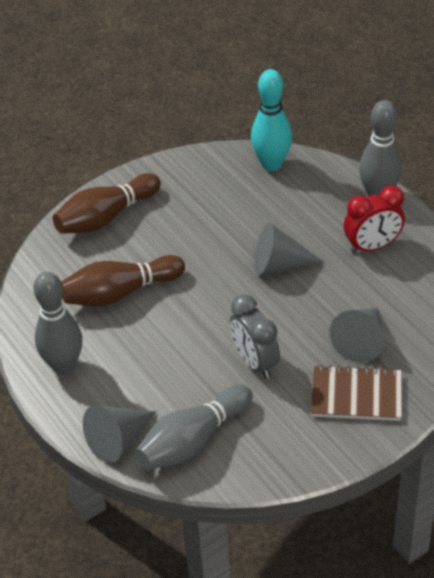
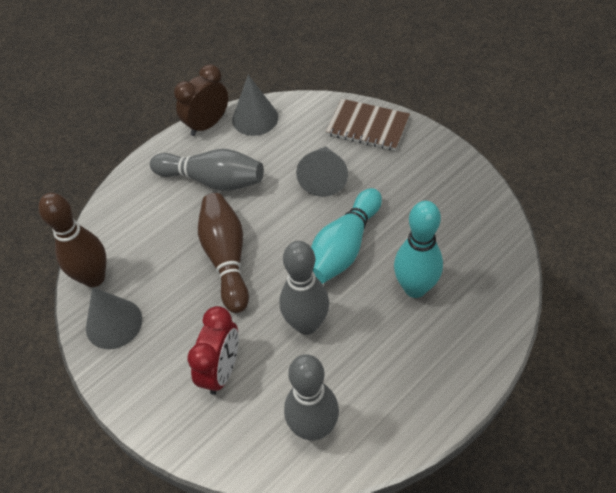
brown clock: none = 0 -> [174,64,228,136] = 1
grey clock: [230,294,280,379] = 1 -> none = 0
turquoise bowling pin: [251,69,292,171] = 1 -> [311,188,382,284] [394,201,443,298] = 2

